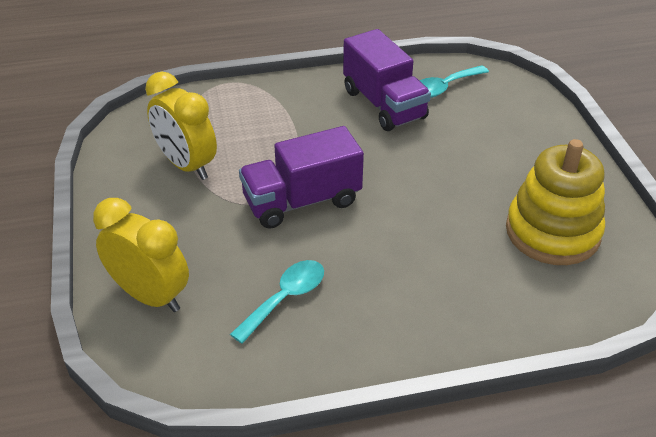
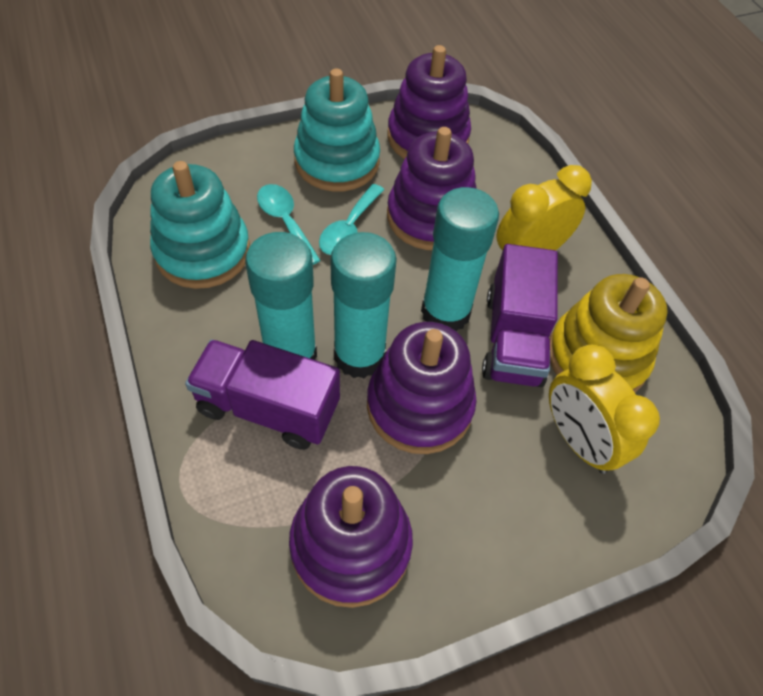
purple stacking toy: none = 0 -> [289,466,413,608] [367,322,477,454] [387,127,477,250] [388,45,471,159] = 4
turquoise glue stick: none = 0 -> [245,232,317,360] [330,232,397,378] [421,187,499,331] = 3
turquoise stacking toy: none = 0 -> [150,161,250,289] [294,69,380,192] = 2

